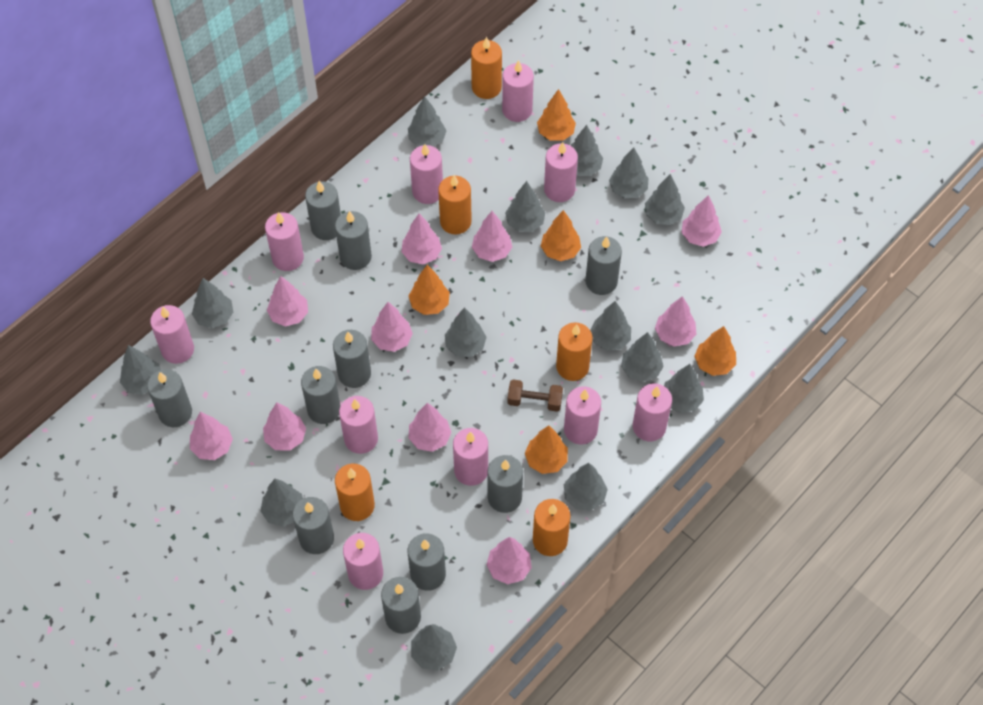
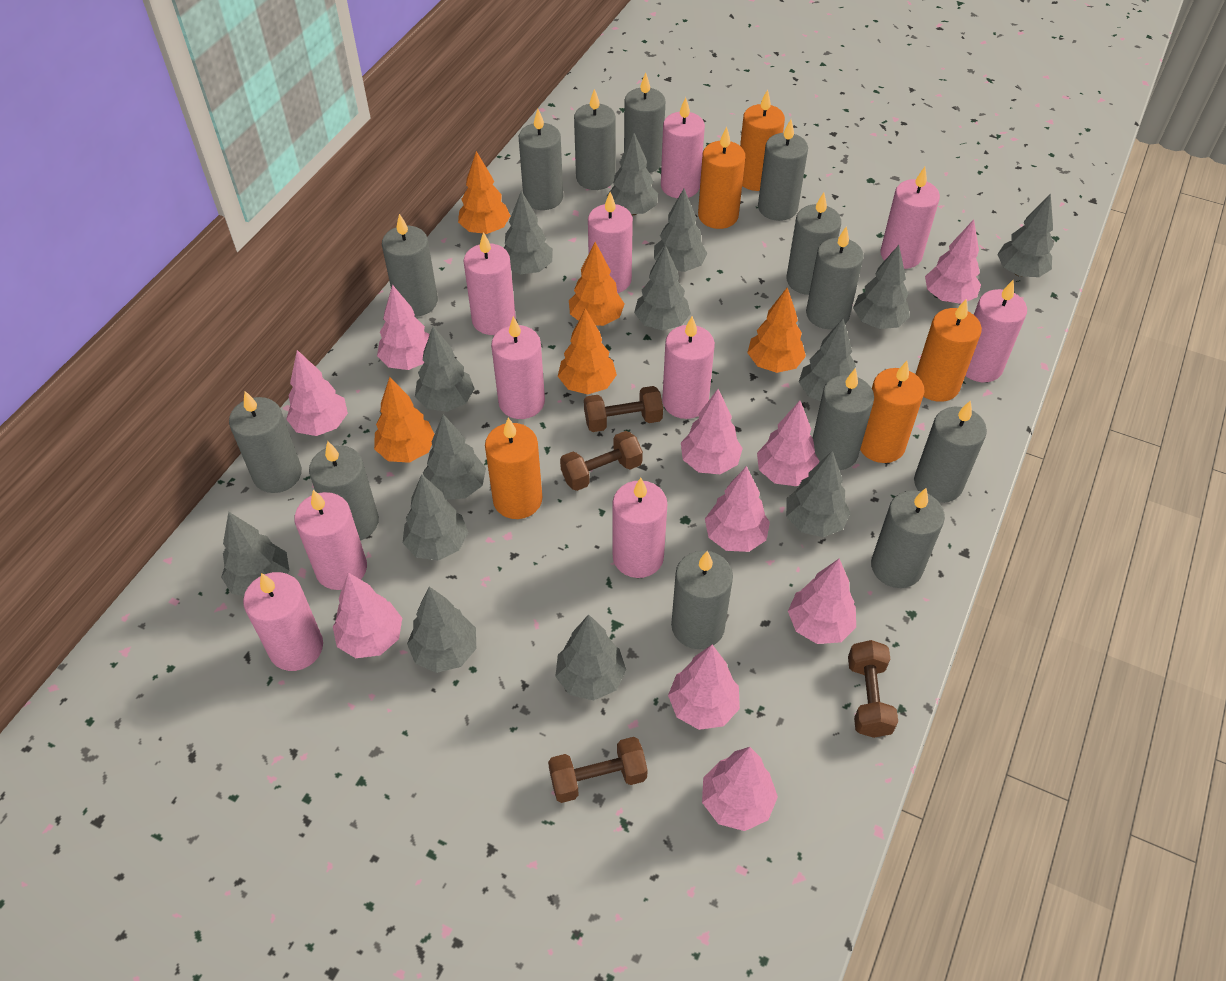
brown dumbbell: [507,379,563,412] = 1 -> [548,737,648,803] [560,431,643,491] [584,386,663,432] [848,640,898,738] = 4
grey candle: [147,369,192,427] [292,497,334,554] [301,366,341,424] [305,181,341,240] [333,330,371,388] [335,211,372,270] [381,577,421,634] [408,533,446,591] [487,455,523,513] [586,236,622,295] = 10 -> [229,391,302,493] [309,441,379,541] [382,214,438,317] [519,109,563,210] [574,89,615,190] [624,73,665,173] [671,551,733,649] [758,119,808,221] [786,192,841,295] [806,226,864,329] [813,368,874,470] [871,488,945,588] [914,400,987,503] = 13

